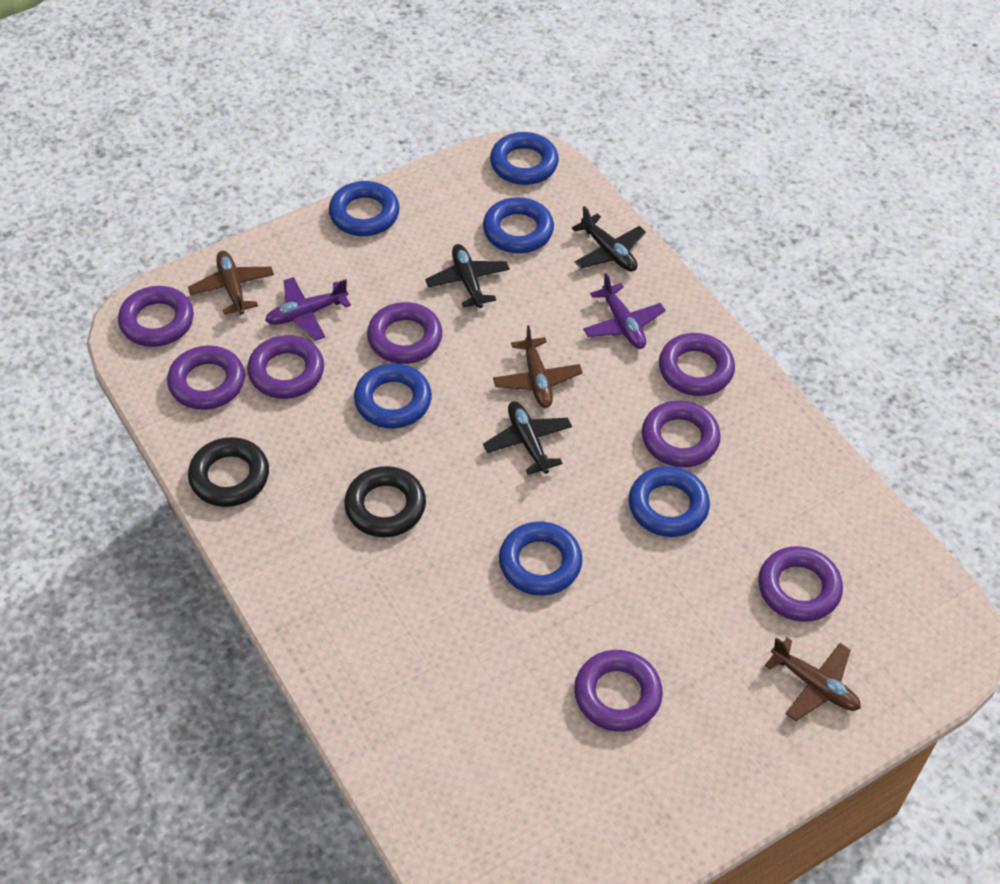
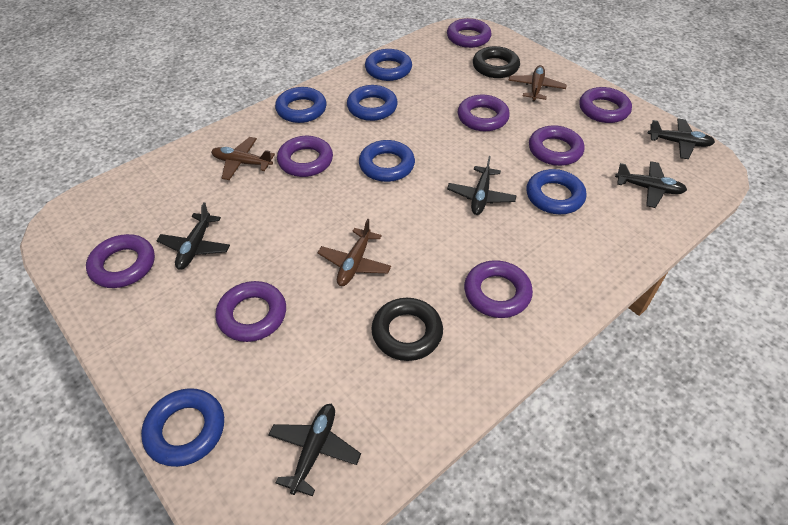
black plane: [425,244,510,308] [483,401,572,475] [572,206,646,271] = 3 -> [157,202,230,270] [268,404,361,497] [447,156,517,215] [615,161,687,208] [648,118,715,159] = 5
purple plane: [265,277,351,341] [583,273,666,349] = 2 -> none = 0

